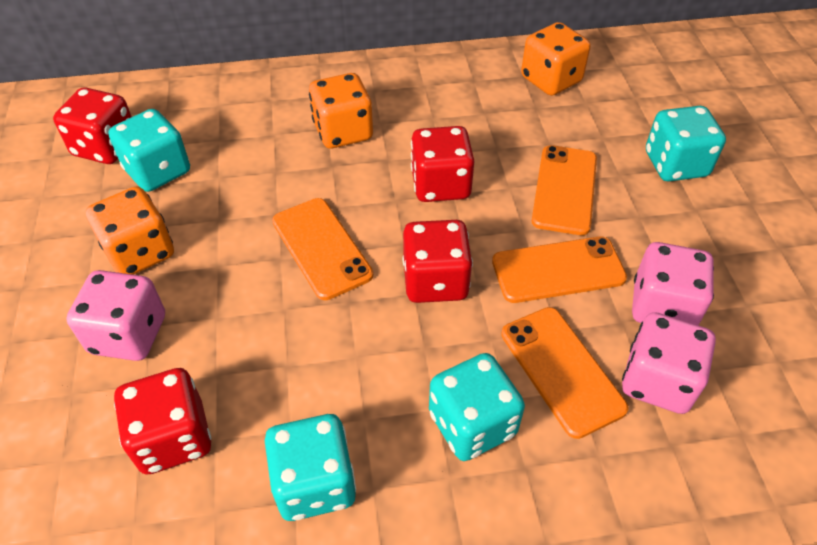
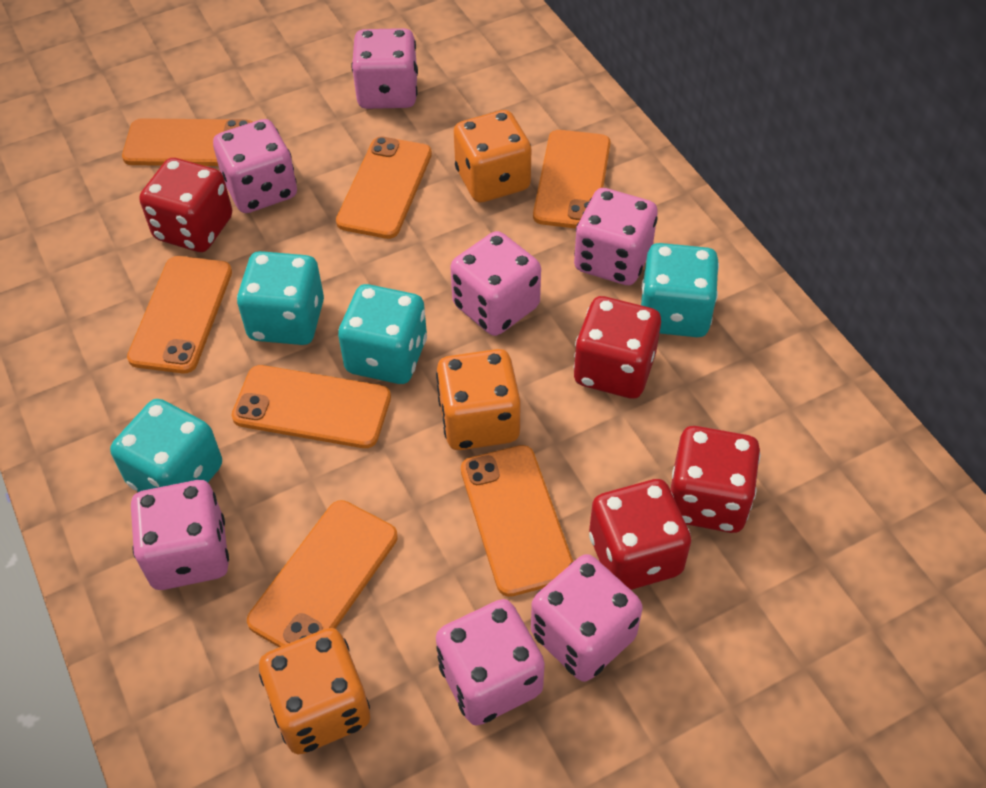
orange phone: [272,198,373,300] [492,236,627,303] [501,307,628,439] [532,145,597,235] = 4 -> [122,118,252,166] [127,256,232,373] [231,365,391,448] [247,500,398,647] [336,137,432,239] [461,445,573,597] [533,130,611,228] = 7
pink dice: [66,270,165,361] [622,312,716,414] [632,242,714,325] = 3 -> [131,480,229,590] [213,119,297,213] [351,28,418,109] [436,599,545,726] [450,231,541,336] [531,554,643,682] [574,188,658,285] = 7

